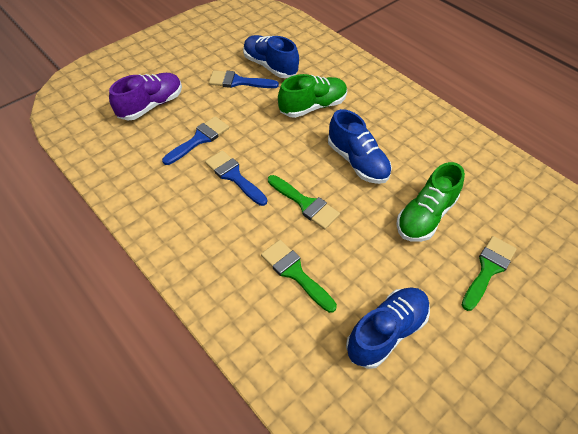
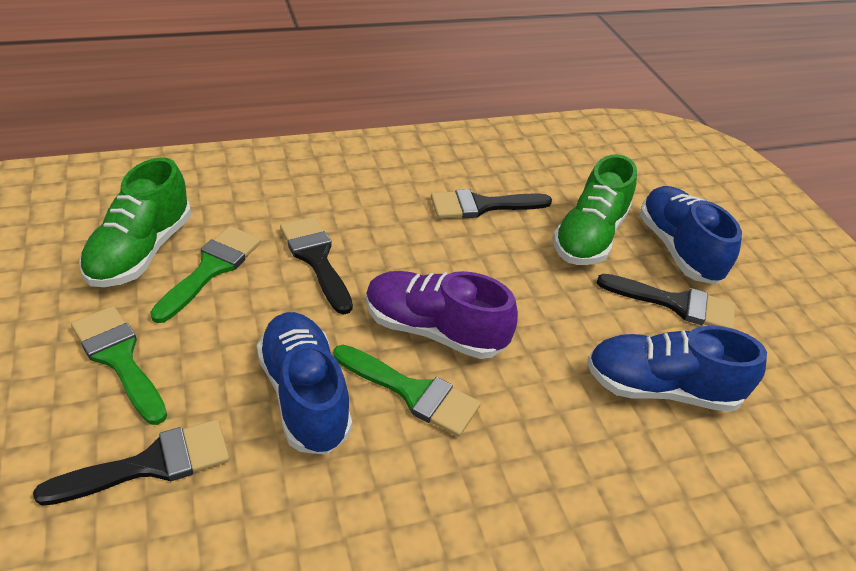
black brush: none = 0 -> [33,419,230,506] [280,217,353,314] [431,189,552,218] [597,274,735,329] = 4
blue brush: [162,116,229,165] [205,150,267,206] [209,70,279,88] = 3 -> none = 0

